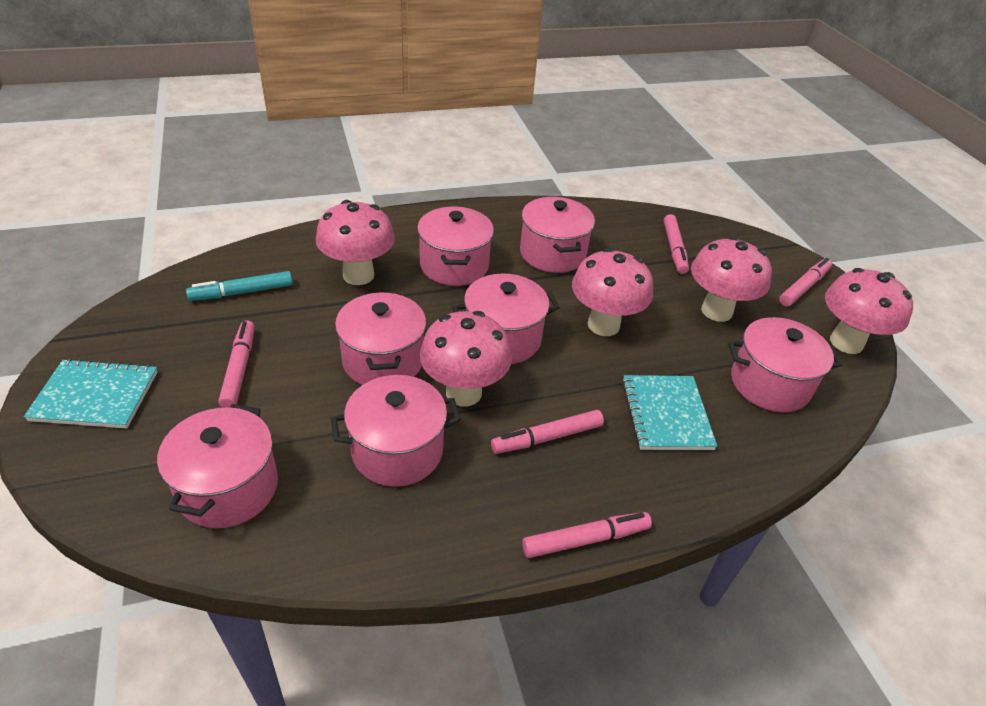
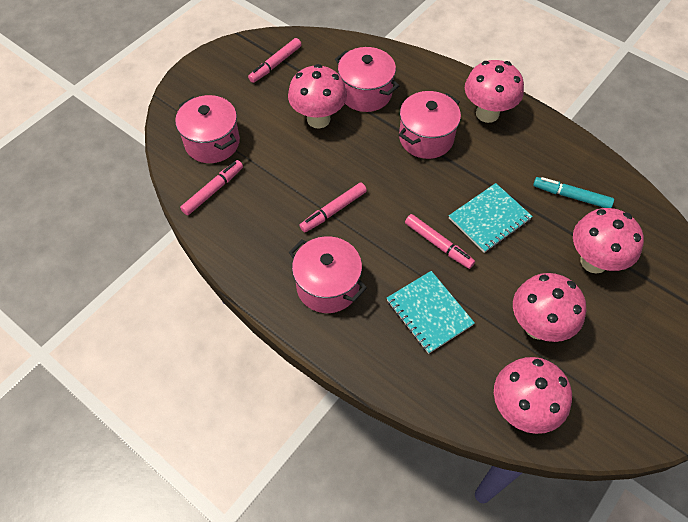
pink marker: [218,320,255,408] [491,410,604,454] [522,512,652,558] [664,214,689,274] [779,258,832,306] = 5 -> [180,160,243,215] [248,38,302,83] [300,182,367,232] [405,214,475,269] = 4
pink pot: [157,404,278,528] [331,375,461,487] [335,292,426,385] [417,207,494,286] [452,273,560,364] [520,197,595,273] [728,317,843,412] = 7 -> [175,95,240,163] [289,236,367,313] [335,47,400,112] [399,91,461,159] = 4

